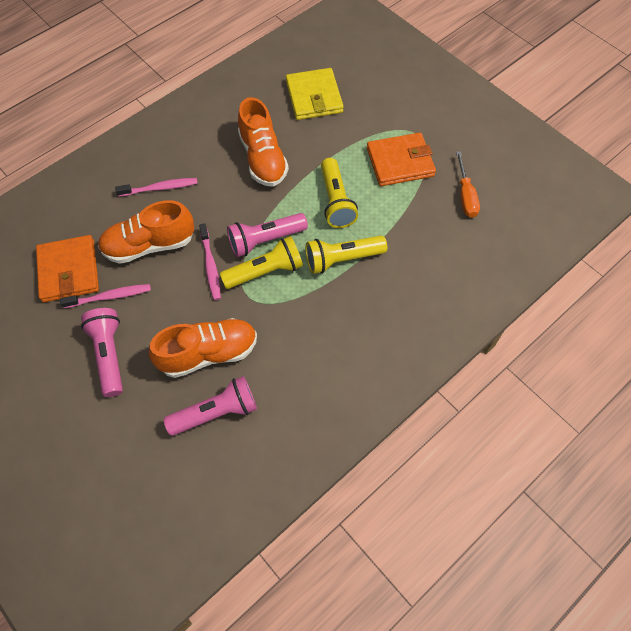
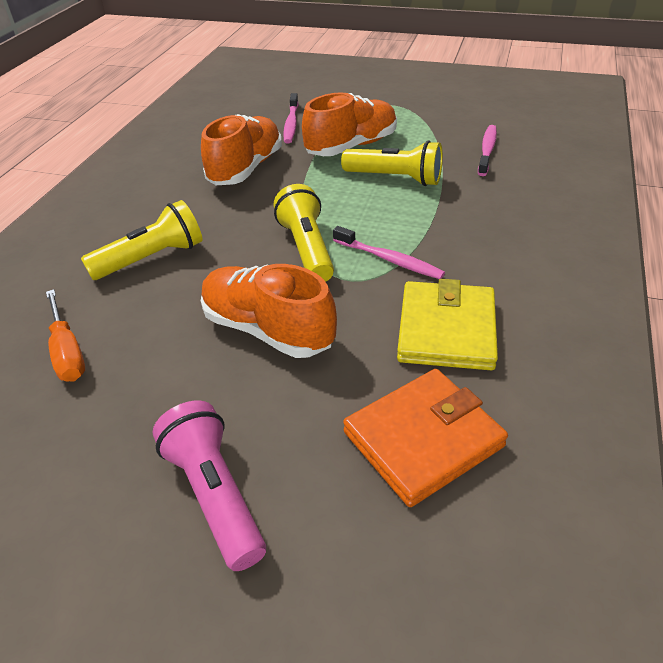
orange wallet: [36,235,99,302] [367,133,436,186] = 2 -> [343,369,508,507] = 1
pink flashlight: [81,308,123,397] [164,376,257,436] [227,213,308,257] = 3 -> [153,400,266,571] = 1

